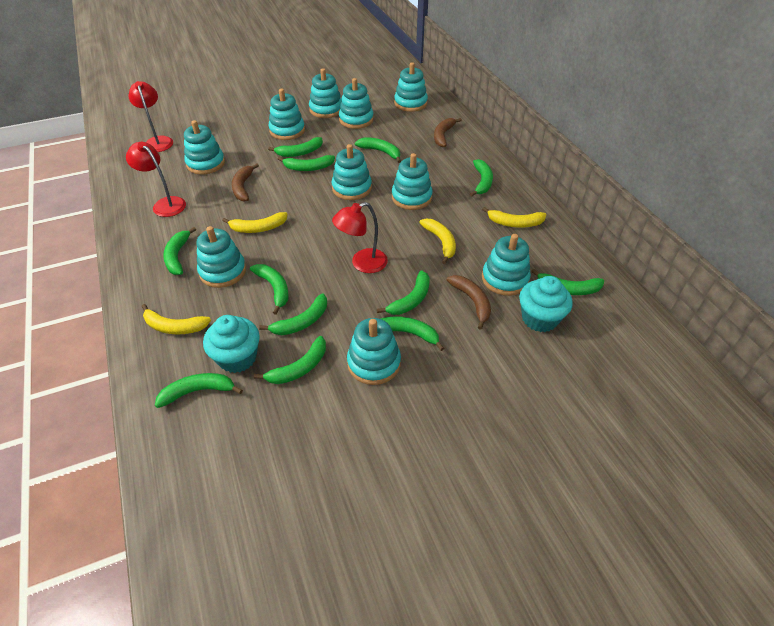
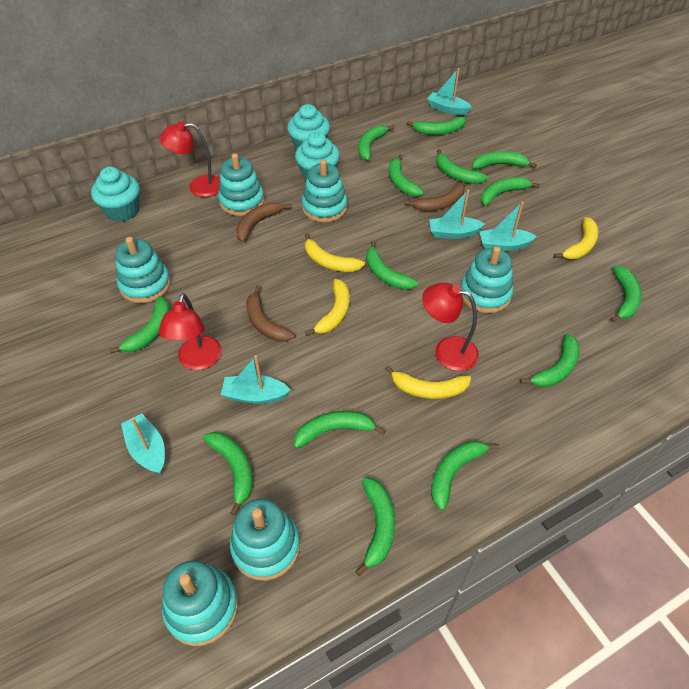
green banana: [155,373,243,408] [163,227,196,275] [250,264,289,315] [254,336,326,384] [259,293,327,335] [268,137,323,157] [278,155,335,171] [355,137,401,163] [377,270,430,315] [380,316,444,351] [470,159,493,197] [531,269,604,295] = 12 -> [109,296,170,354] [203,432,253,516] [294,411,386,448] [355,477,395,576] [359,125,395,160] [366,241,418,290] [389,154,424,196] [406,117,466,135] [431,441,499,510] [436,149,488,184] [472,151,537,169] [481,177,540,206] [520,334,580,387] [611,266,642,322] = 14
turquoise boat: none = 0 -> [121,414,165,474] [221,355,291,404] [427,68,472,115] [429,189,485,239] [479,202,537,251] = 5
turquoise cupcake: [203,315,260,373] [519,276,573,332] = 2 -> [91,167,140,222] [287,104,330,150] [295,132,340,181] = 3
turquoise stacking toy: [184,120,225,175] [196,226,246,288] [269,89,305,140] [309,68,342,118] [332,144,372,200] [339,78,374,129] [347,318,401,385] [392,153,433,210] [394,62,428,112] [482,234,531,296] = 10 -> [115,237,171,303] [162,561,238,646] [218,153,265,216] [230,499,300,581] [302,159,347,222] [460,246,513,313] = 6

